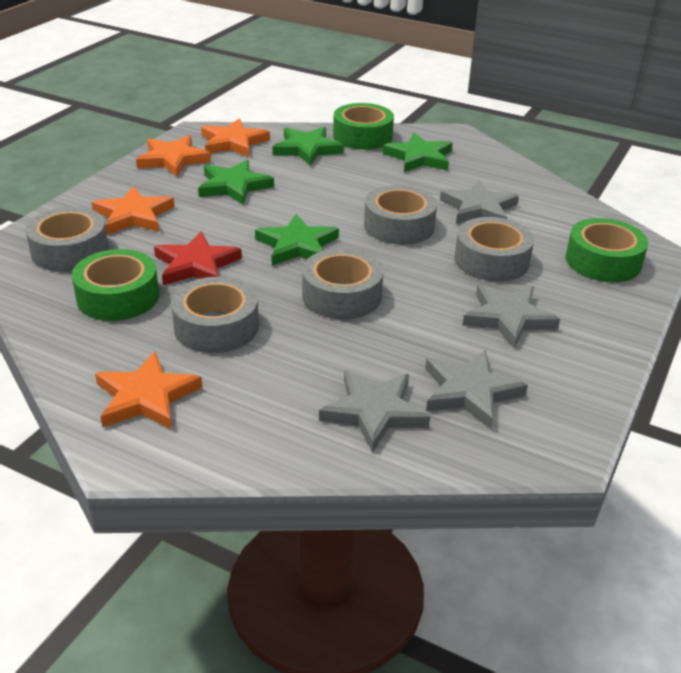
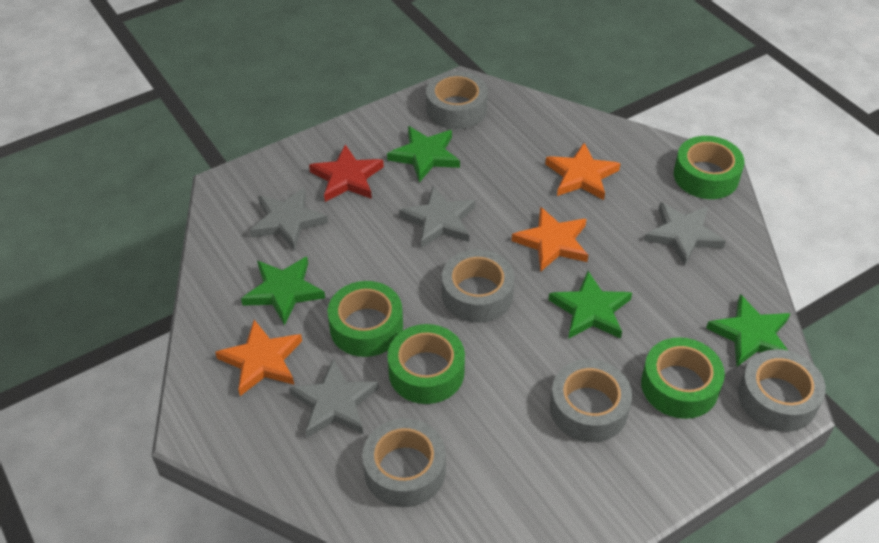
green tape: [72,249,159,321] [333,103,394,150] [565,218,648,282] = 3 -> [328,281,403,357] [387,324,465,404] [641,337,725,419] [674,136,744,199] = 4
orange star: [92,186,175,235] [95,351,202,430] [136,135,211,177] [201,119,270,157] = 4 -> [215,320,302,396] [512,207,588,272] [545,143,621,200] = 3

